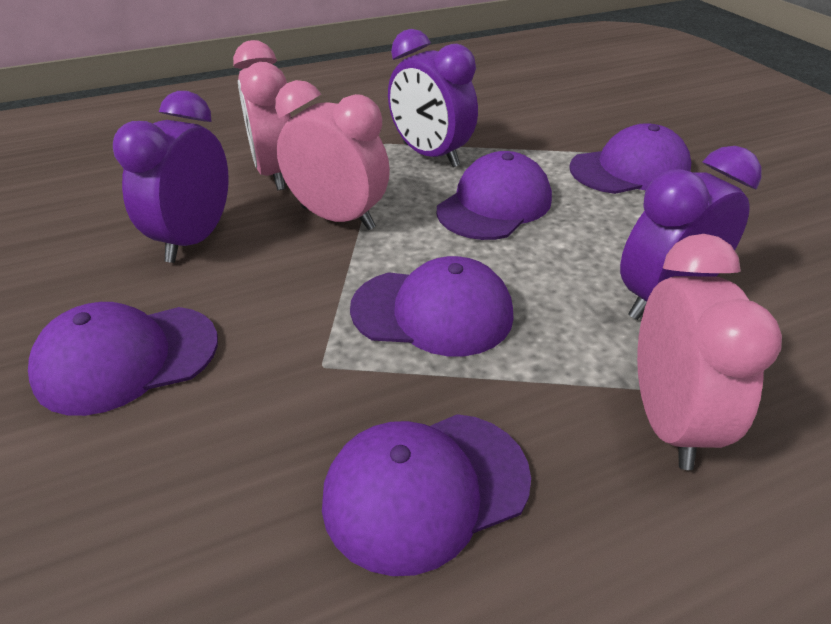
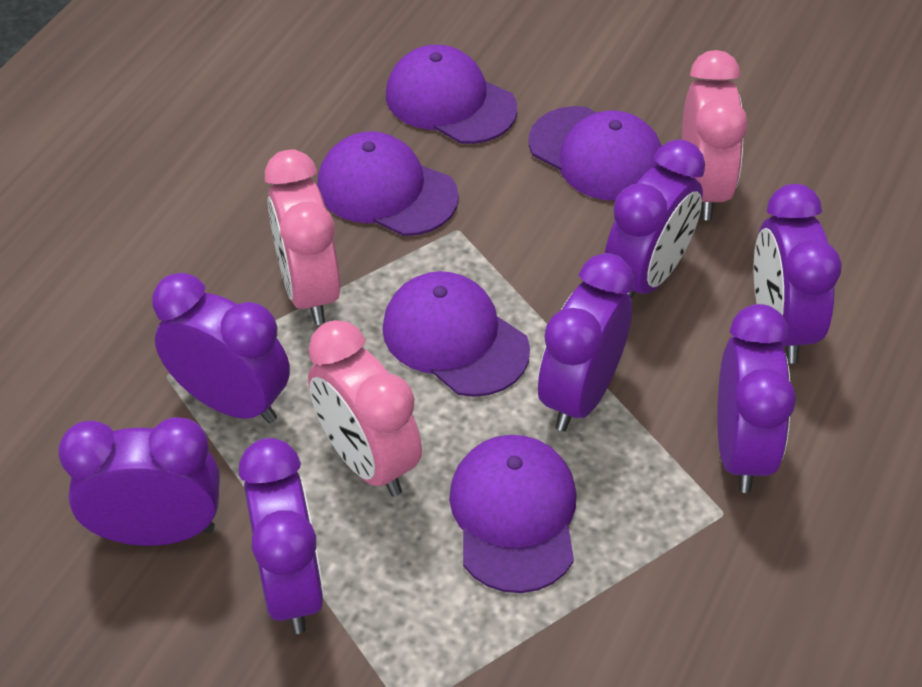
purple clock: [113,91,229,263] [388,29,478,167] [620,146,762,320] = 3 -> [58,417,220,546] [152,273,290,423] [239,438,324,634] [538,253,634,431] [605,139,705,299] [717,304,796,493] [753,184,842,364] = 7

